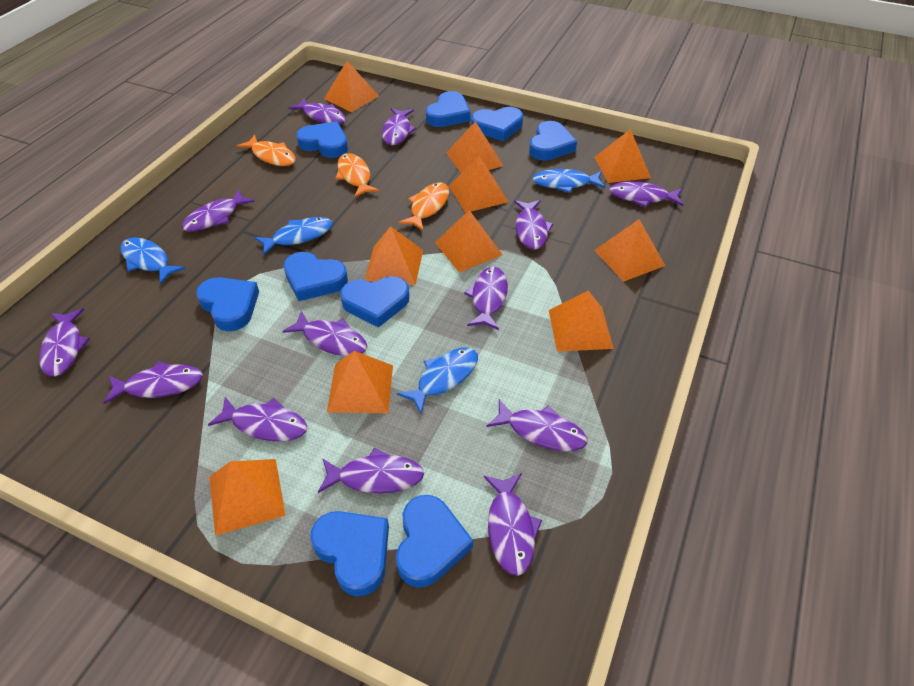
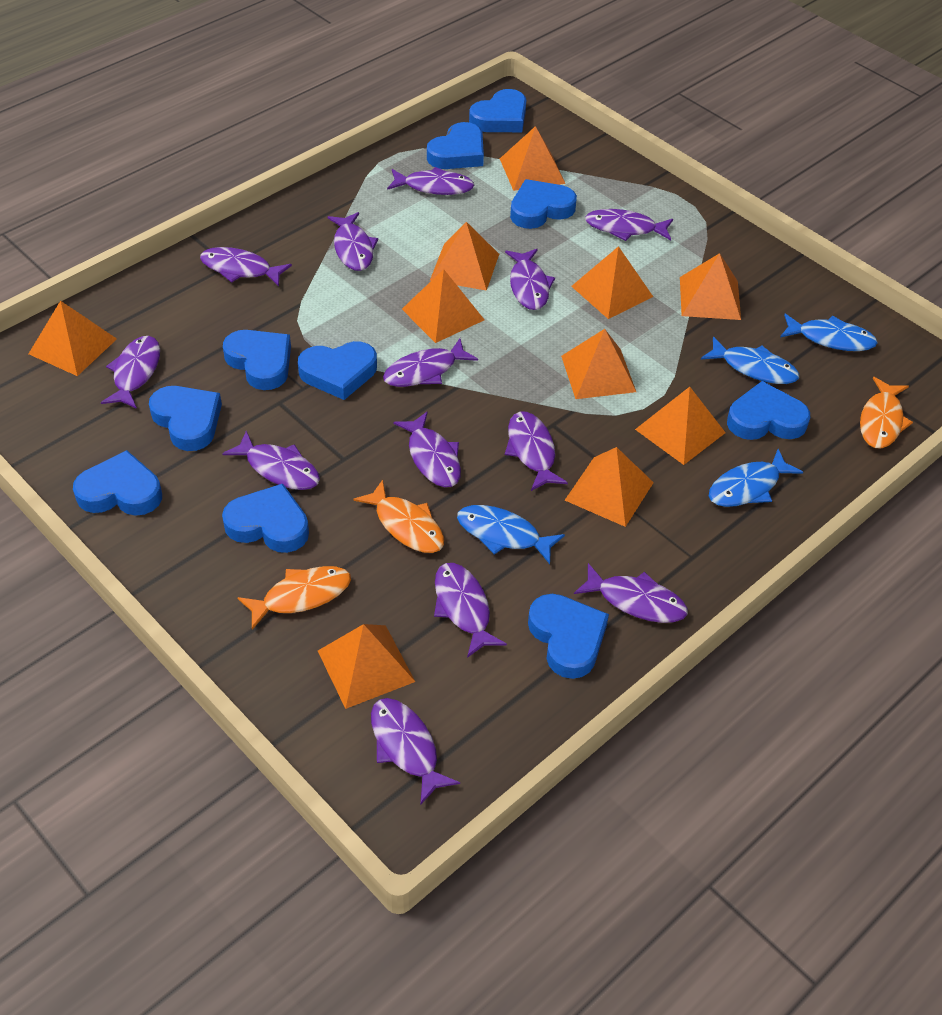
blue heart: [196,277,259,331] [284,252,348,301] [296,122,348,158] [310,511,389,597] [340,276,410,328] [396,495,473,588] [426,91,471,127] [471,107,523,141] [529,121,577,161] = 9 -> [73,450,162,516] [149,386,222,451] [222,484,309,553] [223,330,291,390] [298,341,377,400] [427,122,484,169] [469,89,526,132] [510,179,577,229] [528,594,609,679] [727,381,810,440] = 10

